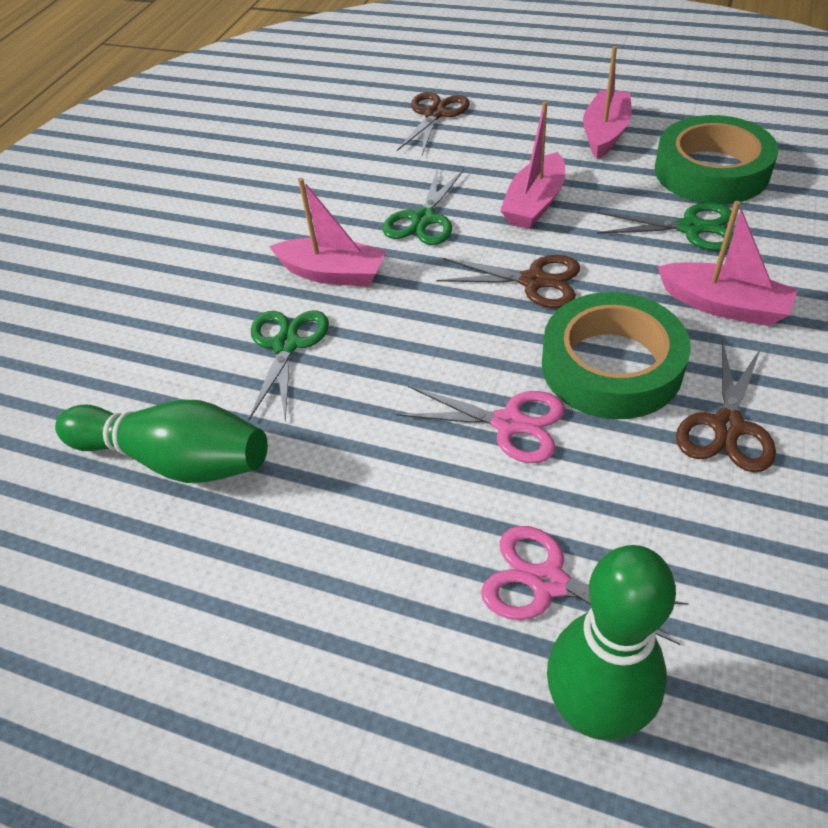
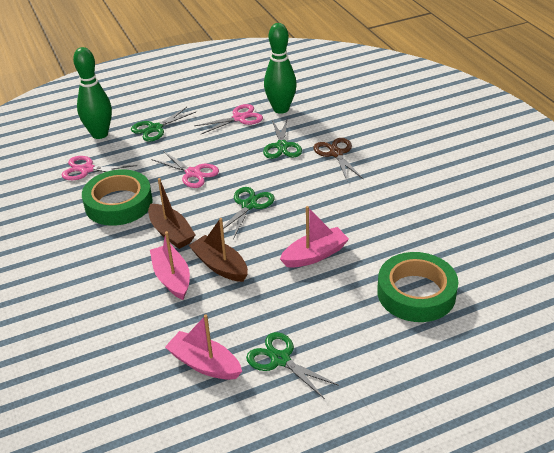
brown boat: none = 0 -> [148,178,196,249] [189,218,248,282] = 2
brown scissors: [397,92,470,155] [436,255,580,308] [676,341,776,473] = 3 -> [314,138,363,180] = 1
green scissors: [248,310,329,422] [382,168,464,245] [597,203,733,251] = 3 -> [131,107,196,142] [223,187,275,239] [246,332,339,399] [263,120,302,159] = 4
pink boat: [269,178,387,286] [500,101,565,229] [583,46,631,159] [657,201,798,326] = 4 -> [150,231,190,300] [165,314,242,380] [280,206,349,268] = 3
pink scissors: [396,386,565,463] [481,526,689,645] = 2 -> [62,156,137,180] [151,151,219,188] [195,104,263,134] = 3

